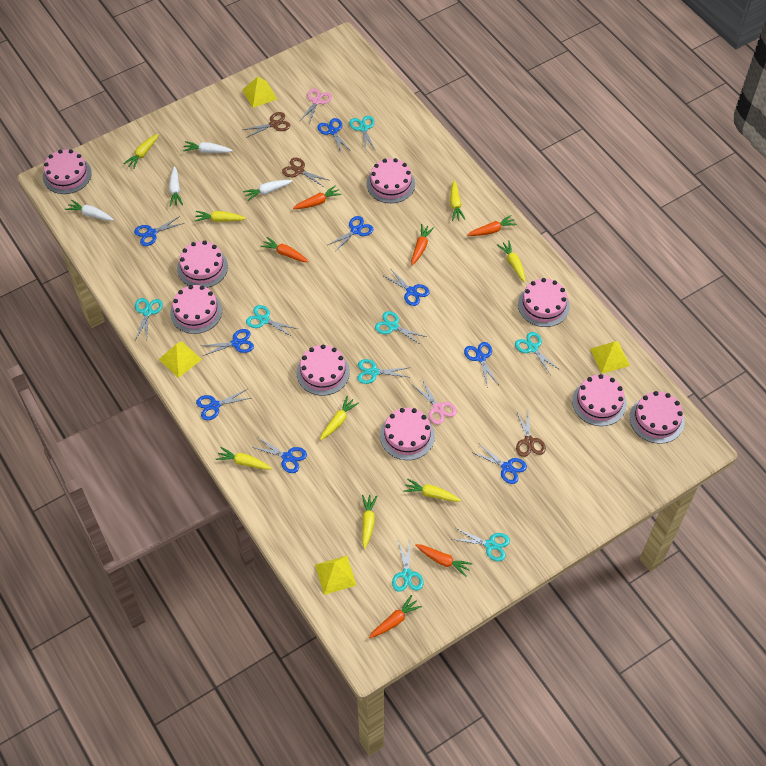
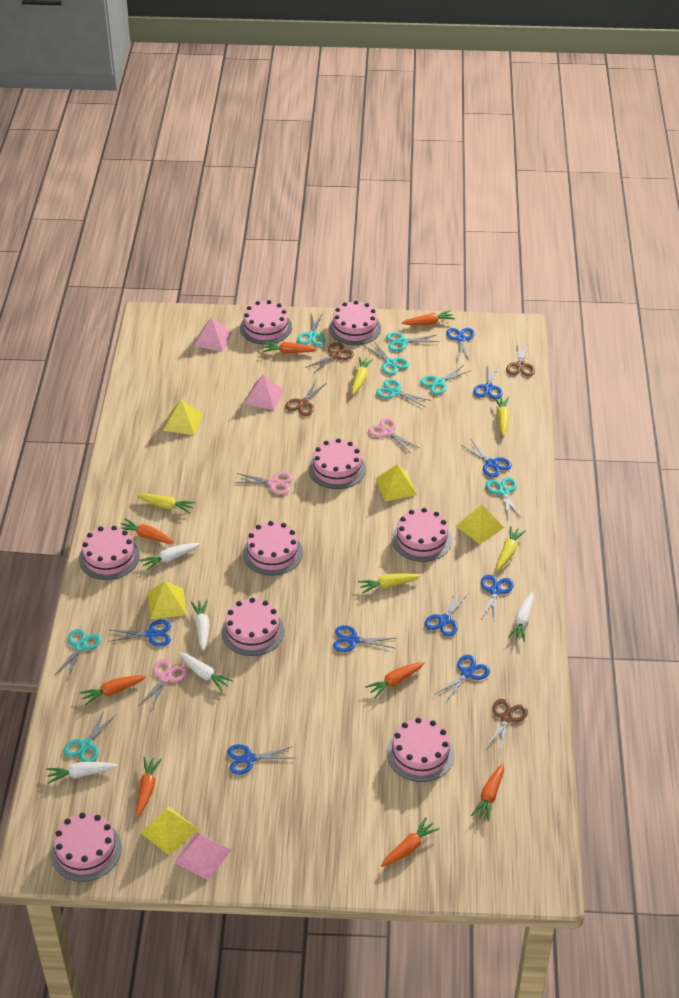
brown scissors: [242,112,290,138] [282,158,328,187] [516,410,546,457] = 3 -> [285,381,326,416] [305,342,354,374] [485,699,528,751] [506,344,535,376] = 4
orange carrot: [260,237,309,262] [293,185,342,209] [369,595,422,638] [411,224,434,266] [415,544,473,577] [467,215,517,236] = 6 -> [80,675,146,705] [121,518,175,543] [136,757,162,817] [262,342,318,353] [365,662,425,698] [381,817,440,867] [402,310,455,325] [471,763,504,822] = 8
pink pyramid: none = 0 -> [174,832,231,881] [194,317,232,351] [244,374,284,410] = 3
pink scissors: [300,89,332,124] [413,379,457,425] = 2 -> [138,659,187,711] [234,472,293,495] [368,418,420,452] = 3
white carrot: [65,200,114,221] [169,166,183,206] [183,141,233,153] [243,180,292,201] = 4 -> [46,762,118,784] [140,543,200,571] [179,652,234,692] [191,600,210,651] [508,593,534,642] = 5
yellow carrot: [123,134,159,169] [195,211,246,222] [216,447,272,470] [320,396,359,440] [362,495,377,549] [403,478,461,502] [450,180,465,221] [497,241,526,282] = 8 -> [136,493,195,513] [352,357,374,394] [358,573,421,594] [494,397,510,436] [496,526,525,571] = 5
yellow pyramid: [159,341,202,378] [242,77,277,108] [315,556,357,595] [590,341,630,374] = 4 -> [140,807,198,855] [148,581,187,620] [163,400,203,435] [376,464,417,501] [456,504,504,544] = 5

